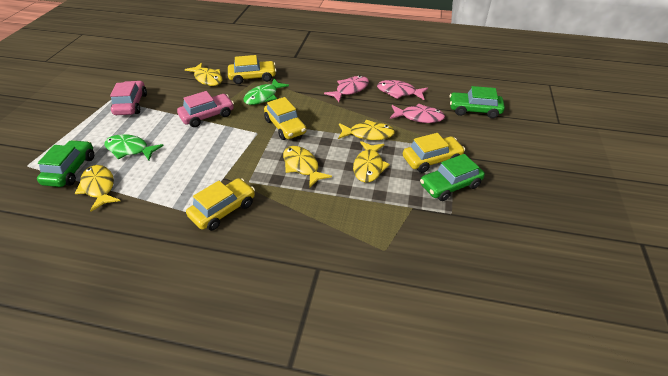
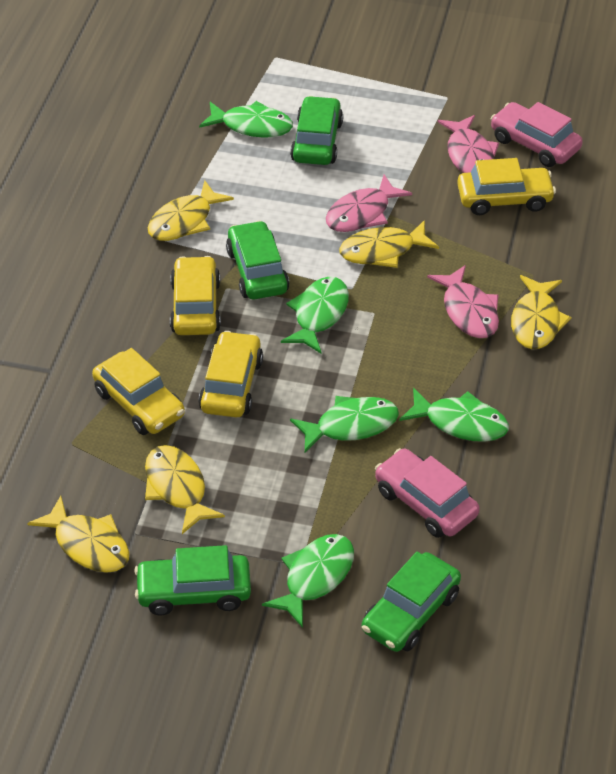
green car: [37,140,94,187] [420,154,485,201] [450,86,505,118] = 3 -> [134,545,251,616] [226,220,289,299] [290,96,343,165] [362,552,461,652] = 4
green fish: [104,134,164,160] [243,79,289,105] = 2 -> [199,101,293,138] [262,534,354,628] [281,277,349,353] [290,396,399,453] [399,388,509,442] = 5

